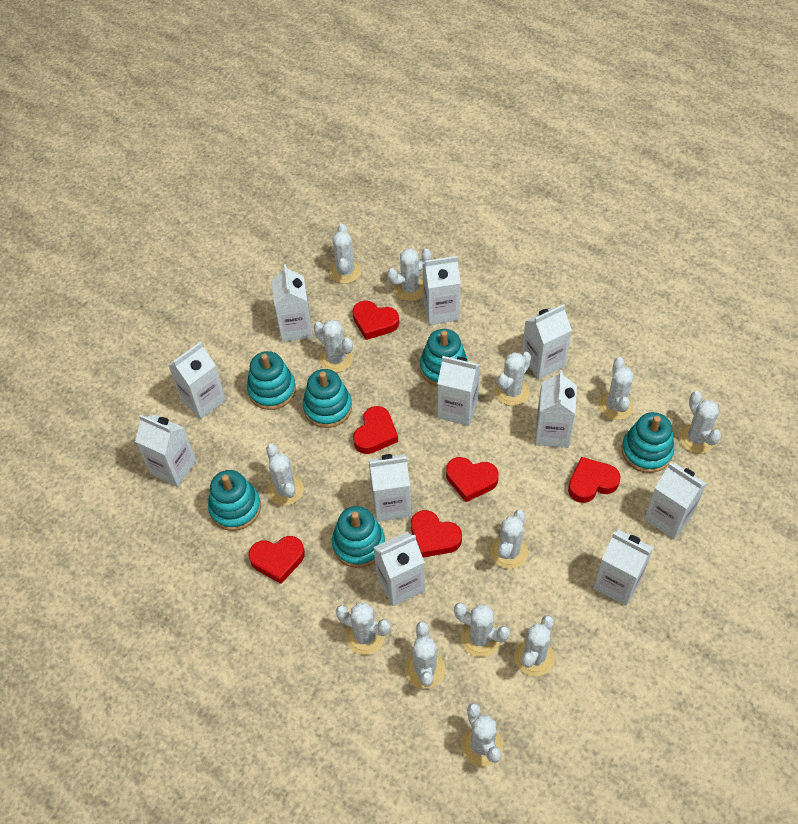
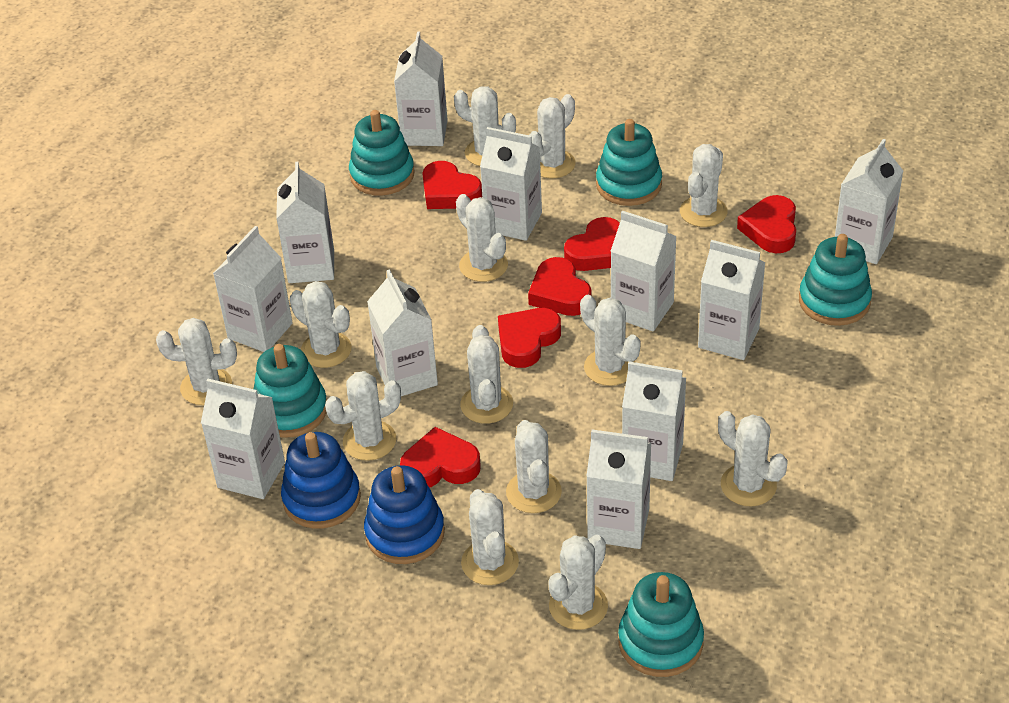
blue stacking toy: none = 0 -> [281,432,361,529] [364,465,445,564] = 2
turquoise stacking toy: [208,470,261,531] [247,351,296,410] [303,369,352,428] [332,506,385,568] [420,329,468,386] [622,412,674,473] = 6 -> [254,344,327,438] [349,110,415,195] [596,119,662,206] [618,572,704,677] [799,234,872,326] = 5

